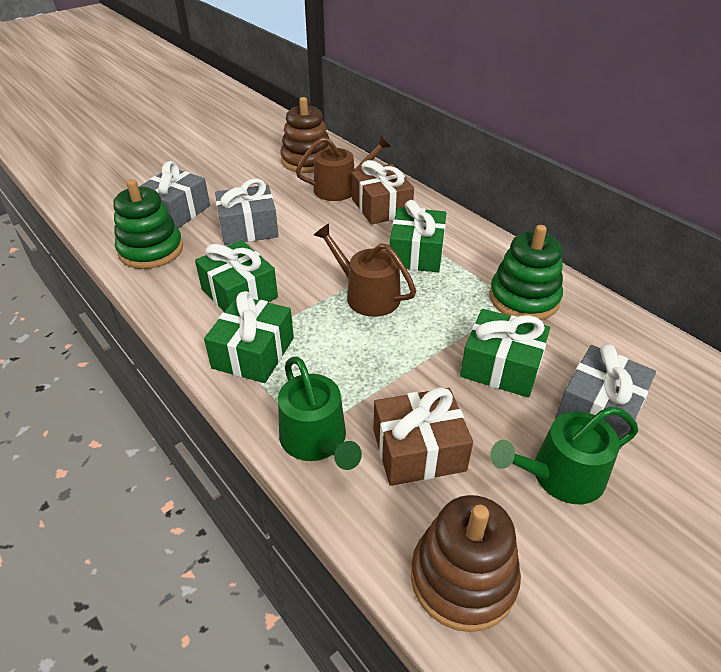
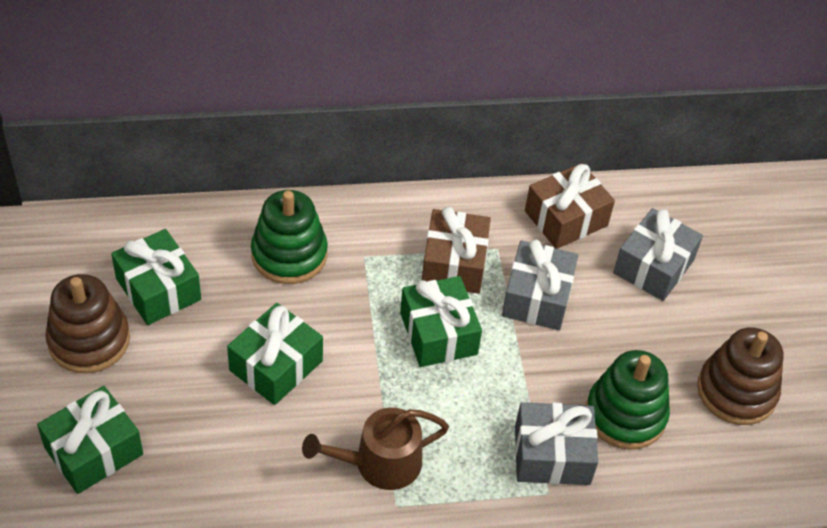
brown watering can: [296,135,391,201] [314,223,416,317] = 2 -> [302,407,449,490] = 1
green watering can: [278,356,362,470] [490,407,638,504] = 2 -> none = 0

